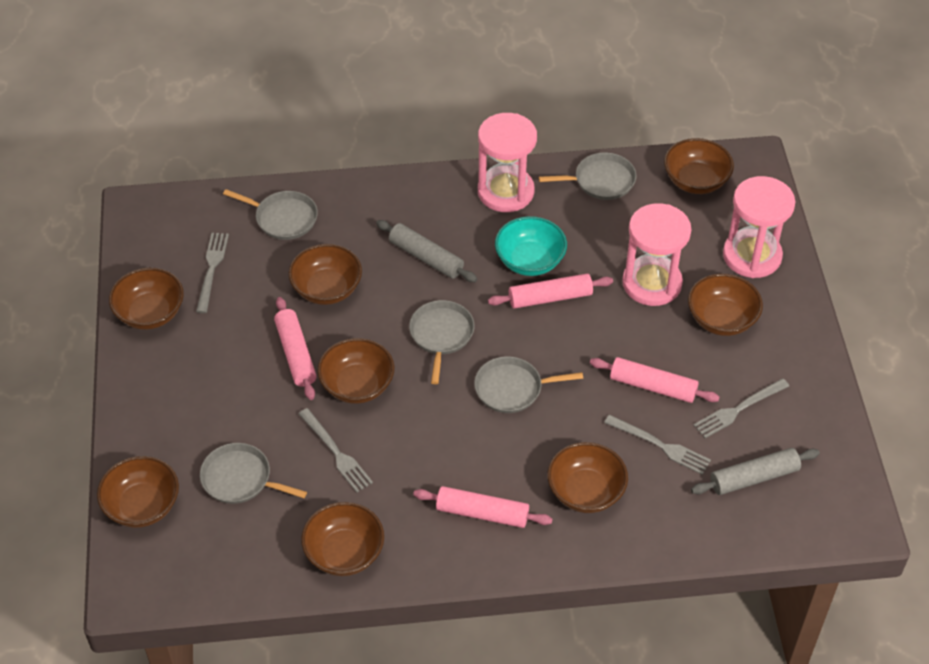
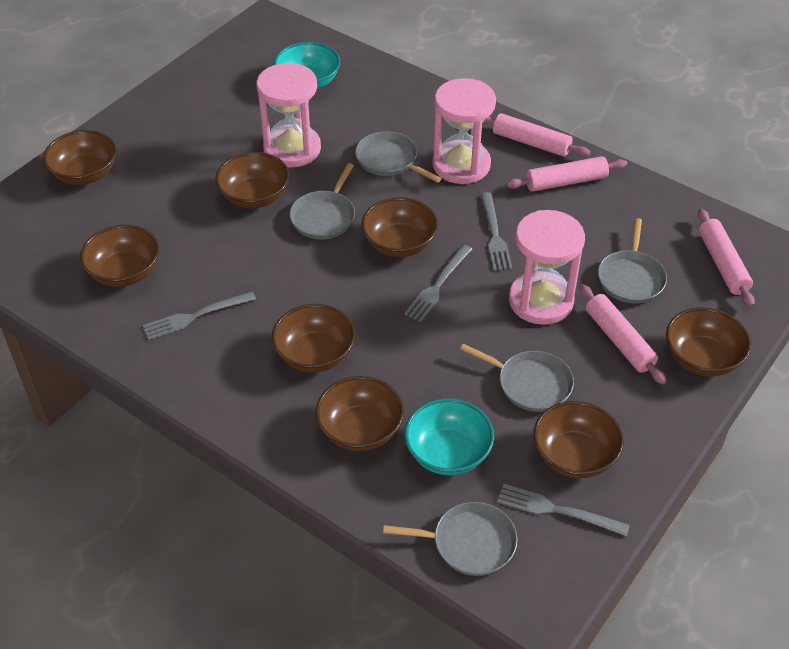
grey rolling pin: [376,220,477,282] [691,448,820,495] = 2 -> none = 0
turquoise bowl: [495,216,567,276] = 1 -> [274,42,340,89] [404,398,494,475] = 2

